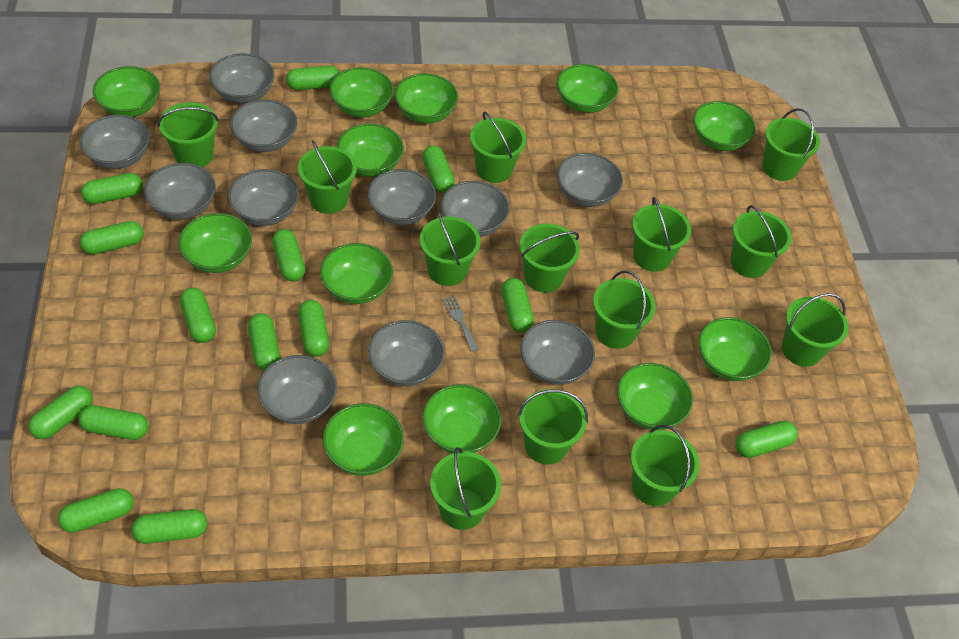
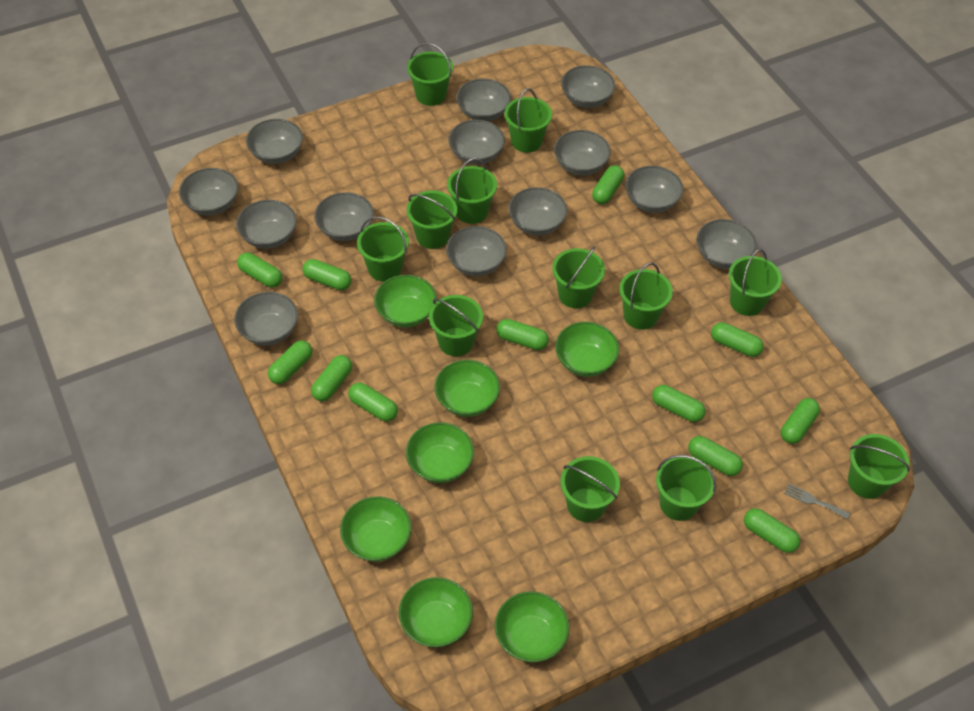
green bowl: [93,66,160,117] [178,213,252,273] [320,243,393,304] [323,403,404,476] [330,67,394,117] [337,123,404,177] [395,73,458,123] [422,384,501,453] [557,64,618,113] [617,363,693,430] [693,101,756,151] [698,317,772,381] = 12 -> [340,496,411,562] [374,275,437,327] [399,577,473,647] [406,422,474,483] [434,360,500,417] [495,591,569,662] [555,322,619,377] = 7
green bucket: [158,102,219,167] [298,140,357,214] [420,210,481,286] [430,447,501,530] [470,111,526,183] [518,389,588,464] [519,223,580,293] [593,270,656,349] [631,425,699,506] [632,197,691,272] [730,205,792,278] [762,108,820,181] [782,293,848,367] = 13 -> [357,216,409,282] [407,43,453,106] [407,191,457,249] [429,295,483,356] [447,158,497,224] [505,88,552,153] [552,246,605,308] [560,456,620,522] [619,263,673,330] [656,455,716,521] [729,249,782,316] [848,434,910,499] = 12
green capsule: [28,386,93,439] [58,488,134,533] [78,405,148,440] [80,221,144,255] [81,173,143,204] [132,509,207,544] [180,287,216,343] [248,313,280,371] [272,229,305,281] [286,66,340,90] [298,300,329,357] [422,146,455,193] [501,278,534,333] [736,421,798,458] = 14 -> [237,253,282,287] [268,340,312,384] [302,259,351,290] [311,355,352,401] [348,383,398,422] [496,319,549,350] [592,165,624,204] [652,385,705,422] [688,436,743,476] [711,322,764,357] [744,508,800,553] [781,398,820,444] = 12
grey bowl: [80,115,150,169] [144,163,216,220] [209,53,274,103] [228,169,299,226] [230,99,297,152] [257,355,337,424] [368,169,436,225] [368,320,444,386] [441,181,509,237] [520,320,595,385] [557,153,623,207] = 11 -> [179,168,238,215] [234,292,298,346] [236,200,297,249] [246,119,303,164] [314,192,374,241] [446,226,507,276] [448,120,505,165] [456,79,511,121] [508,187,567,236] [554,130,611,175] [561,65,615,108] [625,166,683,213] [697,219,757,269] = 13

